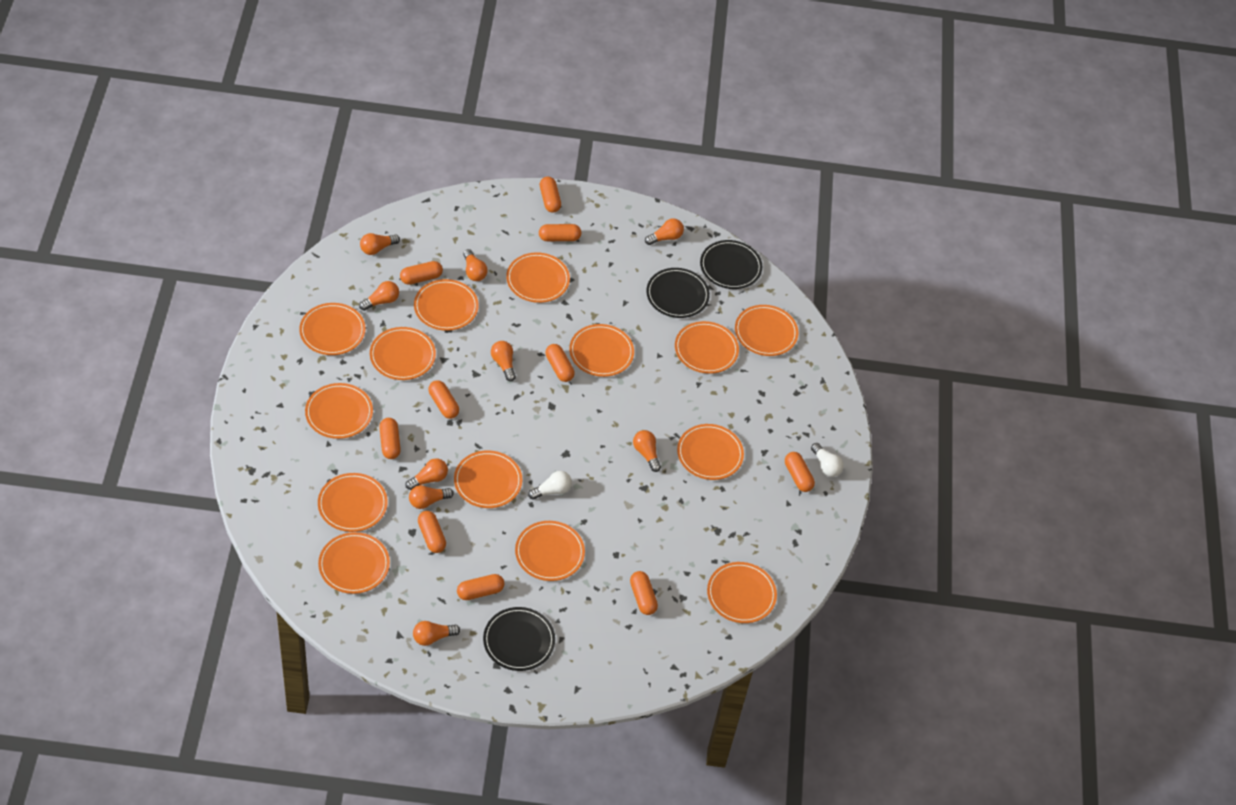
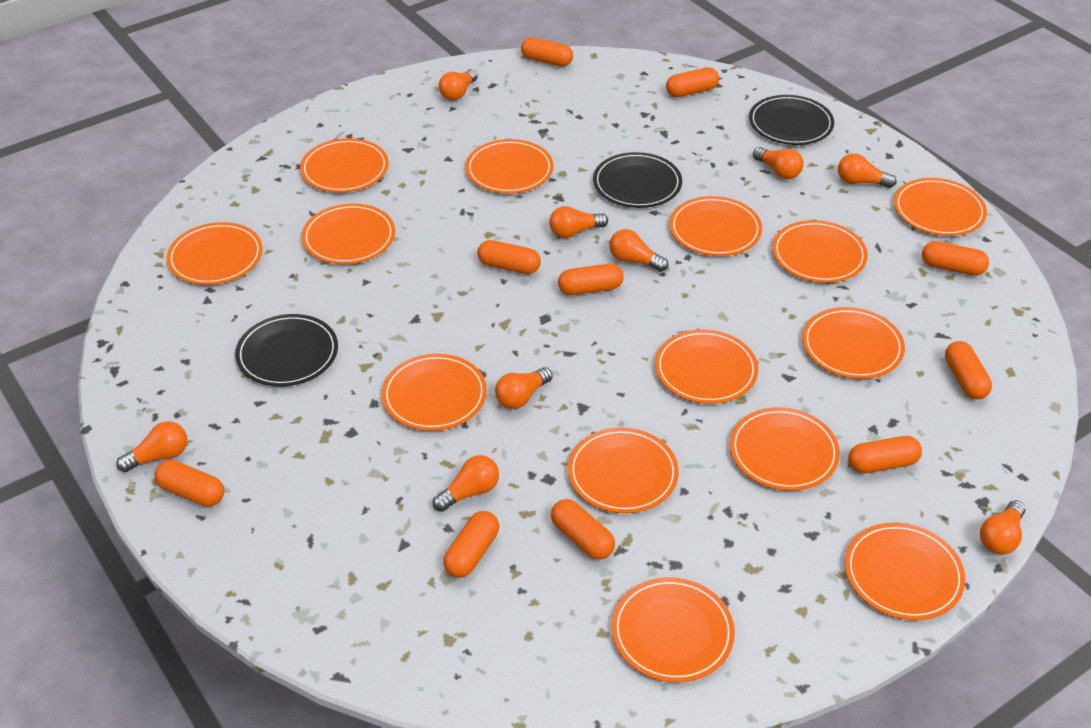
white light bulb: [528,471,572,500] [811,443,844,477] = 2 -> none = 0

